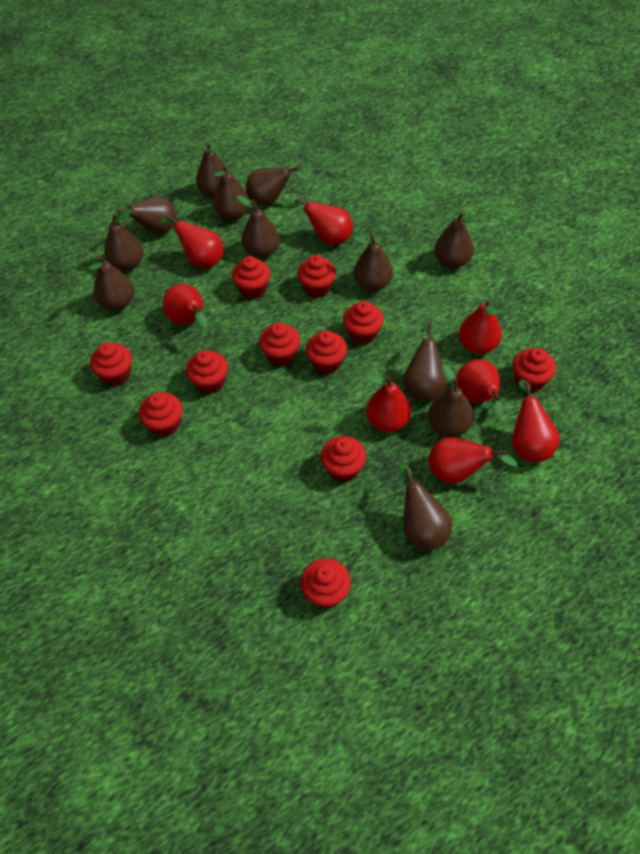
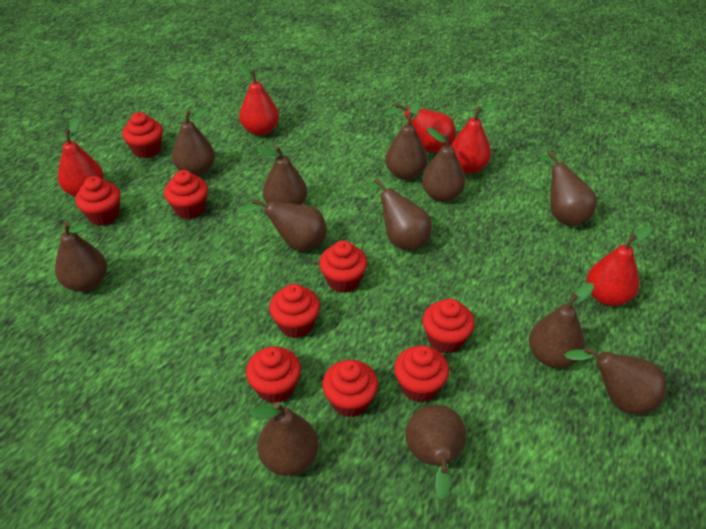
red cupcake: [90,342,132,386] [139,392,182,437] [186,350,228,394] [232,256,270,299] [259,323,300,366] [297,255,336,298] [301,558,351,608] [306,330,347,374] [321,436,366,482] [343,301,384,345] [513,348,556,392] = 11 -> [75,176,121,226] [122,112,163,158] [164,170,208,219] [246,346,301,403] [269,284,320,338] [319,241,367,293] [322,360,378,417] [394,345,449,402] [423,298,475,353] = 9
red pear: [160,215,224,268] [163,284,207,328] [285,198,353,245] [366,374,411,432] [428,437,518,484] [456,359,503,419] [459,299,502,354] [512,380,560,462] = 8 -> [58,118,104,197] [239,64,279,136] [383,103,456,152] [451,103,497,174] [587,226,653,306] = 5

